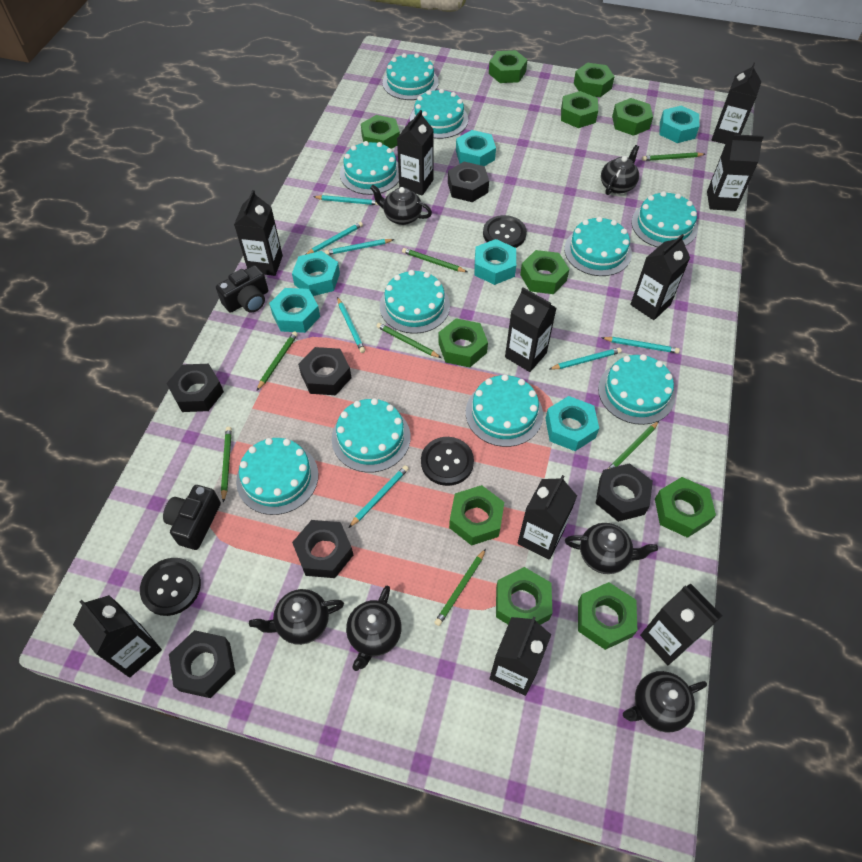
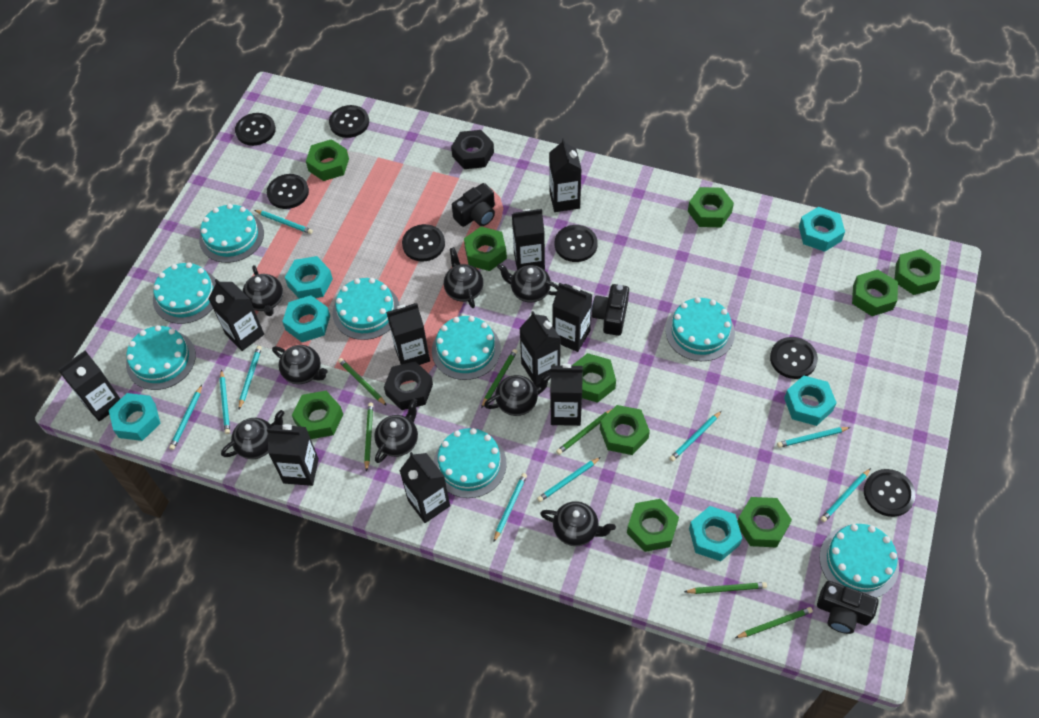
black button: [140,558,201,616] [421,437,474,486] [483,215,527,248] = 3 -> [235,113,276,146] [267,174,309,209] [329,105,369,138] [402,224,445,261] [555,225,598,262] [770,337,818,379] [864,469,916,517] = 7
black camera: [163,485,221,550] [216,265,268,313] = 2 -> [452,183,495,227] [592,284,629,336] [817,581,879,634] = 3
black nut: [166,364,224,412] [169,630,236,698] [292,520,353,578] [298,347,351,395] [448,161,489,202] [596,463,653,522] = 6 -> [384,361,433,410] [451,130,494,169] = 2
black teapot: [249,589,344,645] [346,586,402,671] [370,185,432,225] [565,523,658,574] [601,145,639,195] [623,671,707,732] = 6 -> [221,410,285,459] [243,265,283,316] [272,345,328,384] [374,399,418,463] [444,247,484,308] [484,373,551,416] [497,263,559,303] [540,501,616,546] = 8
green nut: [361,115,400,149] [438,318,488,367] [449,485,504,546] [489,50,527,83] [496,567,553,625] [520,250,569,294] [561,91,598,128] [574,63,615,97] [578,582,637,650] [612,98,653,136] [655,477,716,538] = 11 -> [292,391,343,439] [306,139,349,181] [464,227,507,271] [571,353,616,403] [600,405,650,455] [627,499,679,552] [688,187,734,227] [738,497,792,548] [852,270,898,316] [894,249,941,295] = 10
green pencil: [221,427,232,502] [257,331,298,390] [376,323,441,358] [402,248,467,272] [434,549,486,626] [607,421,659,469] [642,152,705,161] = 7 -> [338,358,387,406] [364,402,373,472] [481,349,518,408] [556,409,612,455] [684,582,767,594] [735,607,813,638] = 6
turquoise cake: [236,438,318,515] [331,398,411,472] [340,141,399,195] [380,270,450,334] [383,53,439,100] [410,89,468,139] [466,374,543,447] [564,217,632,276] [598,354,675,425] [632,191,698,247] = 10 -> [126,325,196,390] [153,262,216,324] [199,204,264,263] [333,278,400,340] [432,316,501,380] [433,428,507,498] [665,297,735,361] [819,524,899,598] = 8
turquoise pencil: [305,222,363,255] [314,195,378,205] [325,239,394,255] [337,297,365,353] [349,465,409,528] [549,348,622,370] [601,337,680,354] = 7 -> [169,385,202,450] [220,369,230,434] [239,346,262,409] [255,210,313,234] [493,473,527,543] [537,457,601,502] [669,411,722,461] [777,427,851,448] [820,468,871,522] = 9

